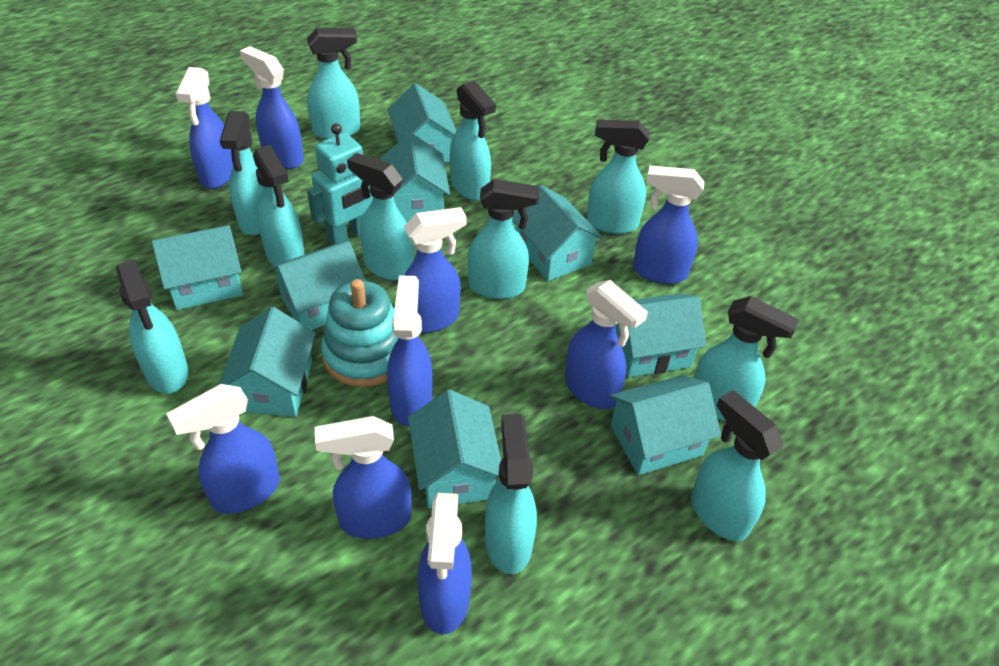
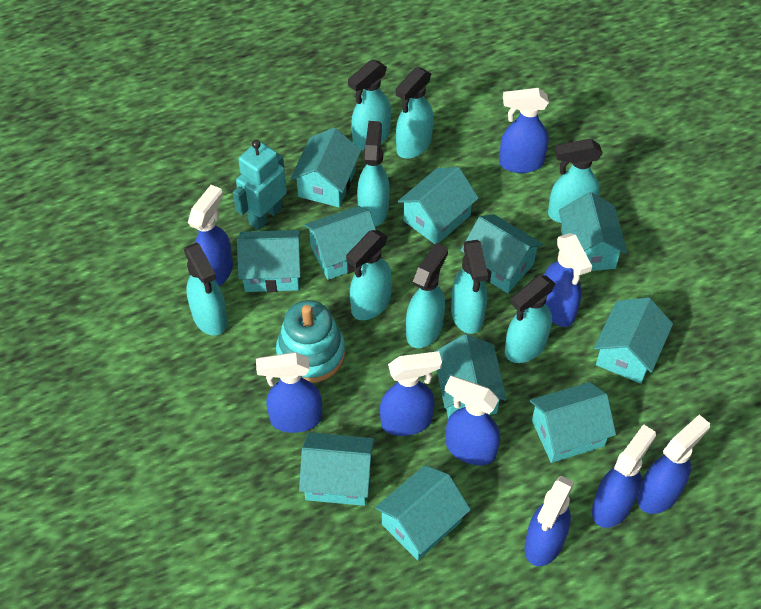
turquoise house: [152,225,243,310] [218,307,316,417] [269,241,366,330] [381,133,450,222] [387,83,457,163] [408,389,501,508] [512,185,604,281] [609,375,721,475] [616,293,706,377] = 9 -> [237,230,301,292] [290,128,361,207] [299,432,375,506] [304,206,376,280] [375,465,471,560] [398,167,479,244] [434,334,507,419] [460,214,543,293] [530,382,616,463] [559,192,627,271] [594,297,673,384] = 11
turquoise spray bottle: [116,259,188,394] [220,111,264,235] [253,145,305,266] [307,28,360,139] [347,153,414,281] [450,80,496,201] [468,179,540,299] [485,414,537,574] [587,120,649,234] [691,390,783,541] [694,296,800,421] = 11 -> [184,243,227,336] [346,230,392,320] [348,59,391,150] [357,121,389,227] [395,67,433,159] [406,243,448,348] [451,240,488,334] [505,275,556,363] [548,139,603,223] = 9

